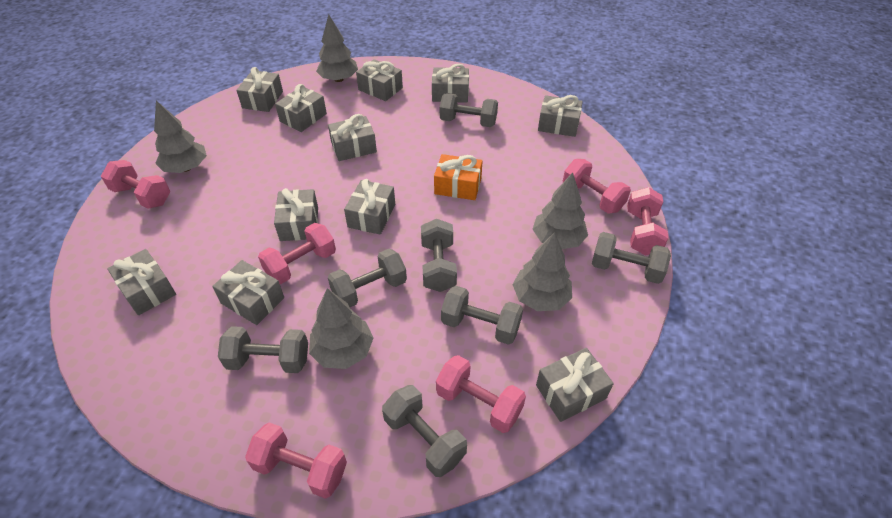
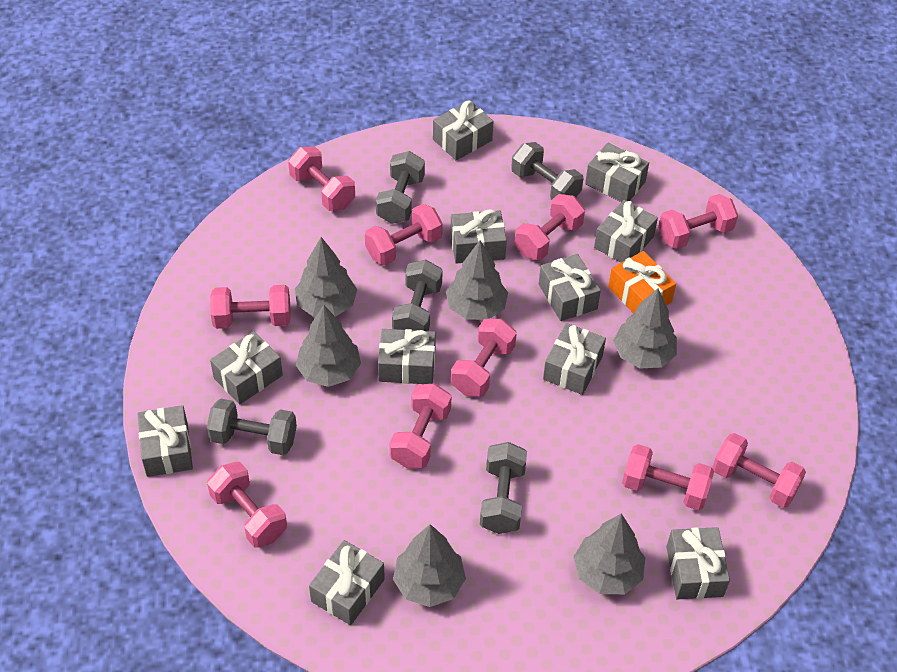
grey dumbbell: [218,326,308,373] [328,249,407,307] [382,385,467,477] [421,219,457,292] [440,93,498,127] [441,286,523,345] [592,232,671,284] = 7 -> [207,399,297,455] [376,151,425,224] [392,260,443,331] [480,442,527,534] [511,142,583,200] = 5
grey tree: [154,101,207,173] [309,288,373,369] [316,14,358,82] [512,232,572,311] [533,172,588,249] = 5 -> [295,237,358,317] [296,305,361,387] [393,524,466,607] [446,240,508,320] [574,513,645,594] [613,288,677,368] = 6
pink dumbbell: [101,160,170,209] [245,422,347,499] [258,223,336,285] [436,355,526,433] [563,159,631,214] [627,187,668,256] = 6 -> [207,462,287,548] [210,285,291,329] [288,146,355,211] [365,204,443,265] [390,384,451,468] [451,319,517,397] [515,194,585,260] [622,444,714,510] [658,194,738,249] [712,433,806,508] = 10

